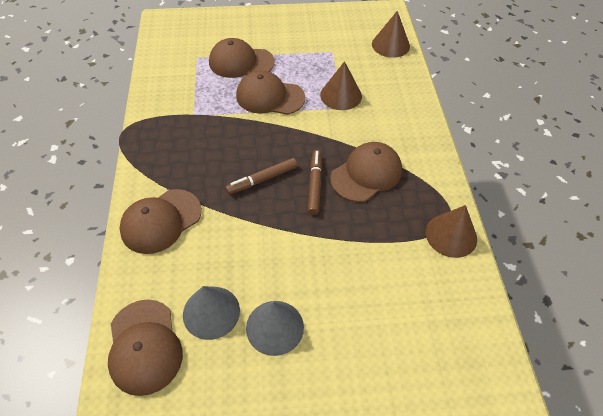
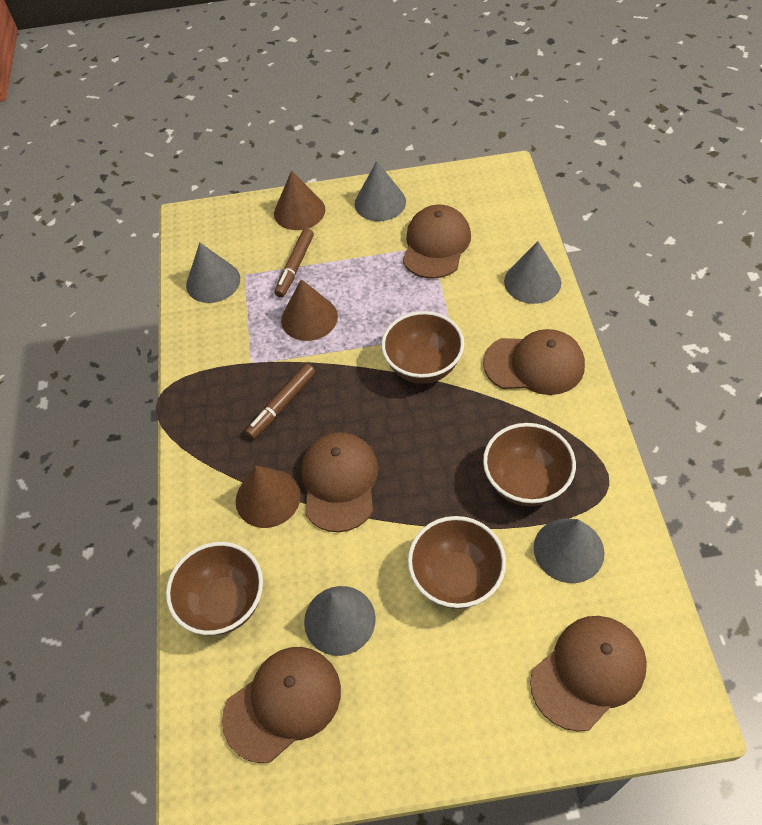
brown bowl: none = 0 -> [166,542,263,635] [381,311,464,384] [408,516,506,609] [483,423,576,506] = 4
grey cone: [183,286,240,340] [246,301,304,356] = 2 -> [186,242,240,303] [304,586,376,656] [354,161,406,221] [504,241,561,304] [534,519,605,583] = 5

